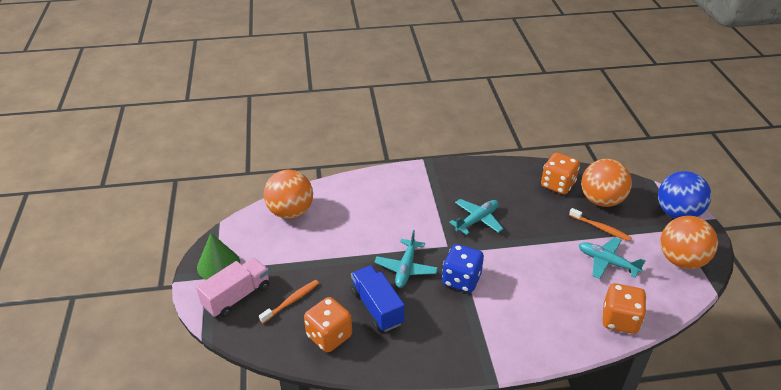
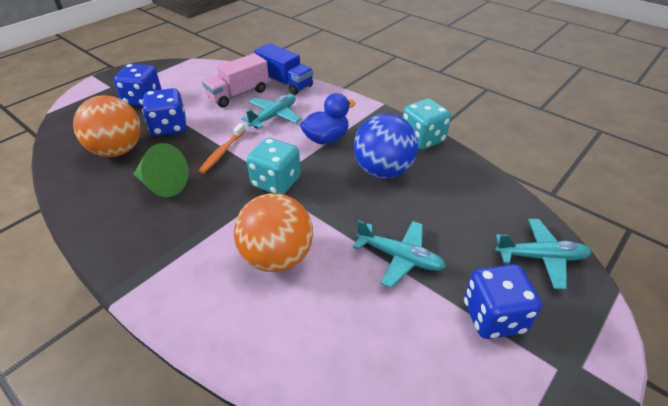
blue dice: [442,244,484,293] = 1 -> [114,64,162,107] [142,88,186,136] [464,264,542,339] = 3
blue duck: none = 0 -> [300,93,356,144] = 1
orange ball: [264,170,313,219] [581,159,632,207] [660,216,718,269] = 3 -> [73,95,141,157] [234,193,313,272] = 2
orange dice: [304,297,352,353] [541,153,580,195] [603,283,646,334] = 3 -> none = 0
orange toothbrush: [259,280,319,323] [569,208,632,241] = 2 -> [199,123,245,173] = 1
turquoise dice: none = 0 -> [247,138,301,194] [402,98,451,150] = 2

